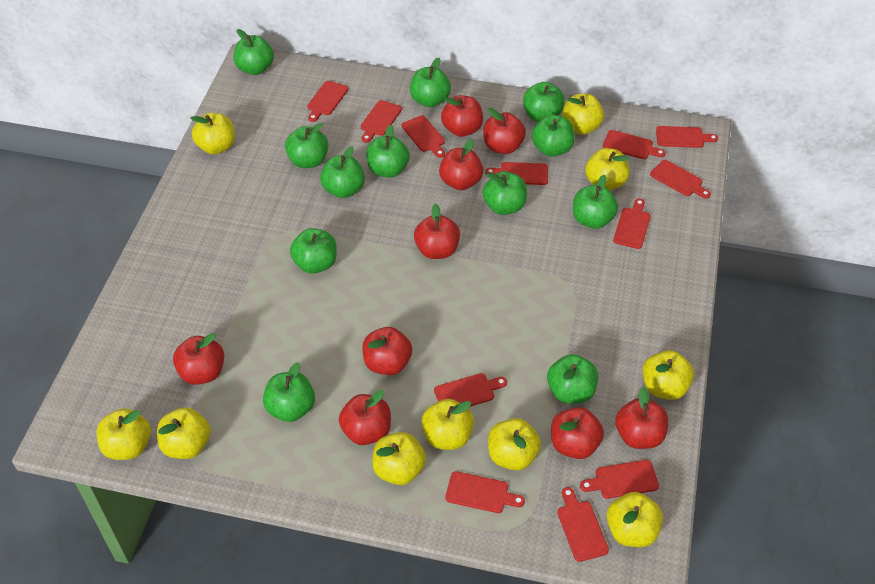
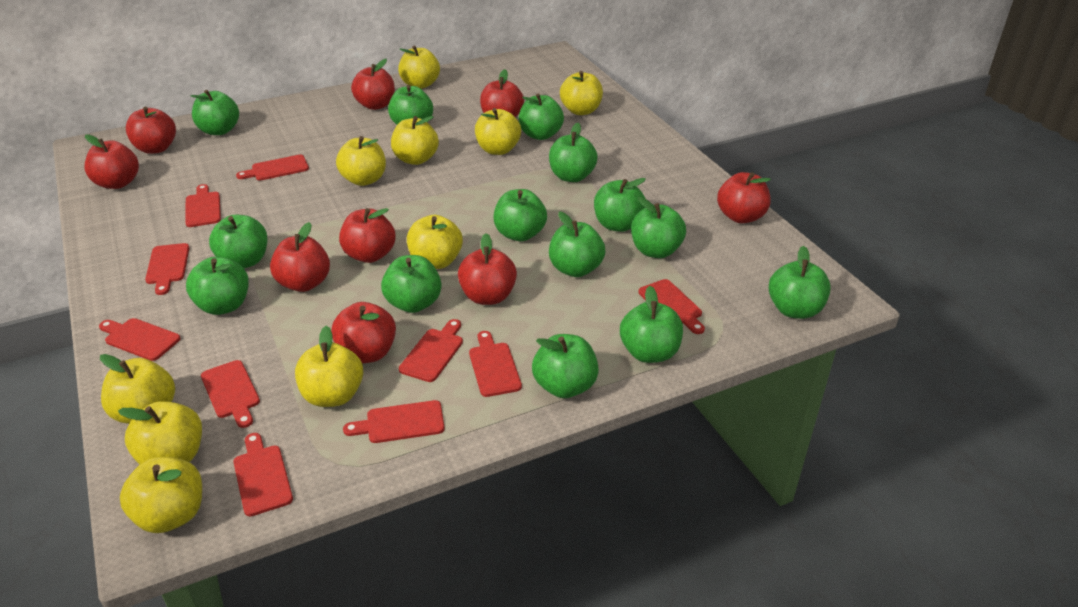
green apple: [234,29,274,75] [263,362,315,422] [285,123,328,168] [290,228,337,273] [320,146,365,198] [366,125,410,178] [410,58,451,107] [482,171,527,215] [523,82,565,122] [532,115,575,157] [547,354,598,404] [573,175,618,229] = 12 -> [186,257,249,315] [191,90,239,135] [209,215,267,268] [381,255,442,313] [388,85,433,125] [494,189,547,241] [519,93,564,140] [532,334,599,398] [549,123,598,182] [549,212,605,277] [594,178,646,232] [620,286,683,363] [631,197,686,258] [768,246,831,319] = 14
red cutting board: [307,81,348,122] [361,100,402,143] [402,115,445,158] [434,373,507,407] [445,471,525,513] [485,162,548,185] [557,487,609,562] [580,460,659,499] [603,130,666,159] [613,199,651,249] [650,160,711,199] [656,126,718,148] = 12 -> [99,318,181,361] [145,243,189,295] [185,184,221,227] [201,360,260,428] [234,433,293,516] [236,155,309,181] [343,400,445,443] [399,319,463,382] [469,331,522,397] [638,279,705,334] = 10

